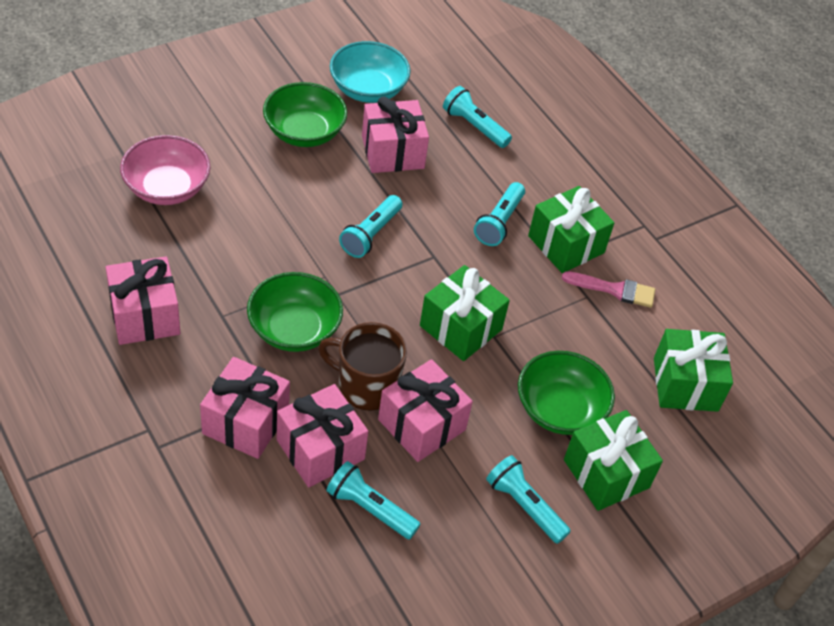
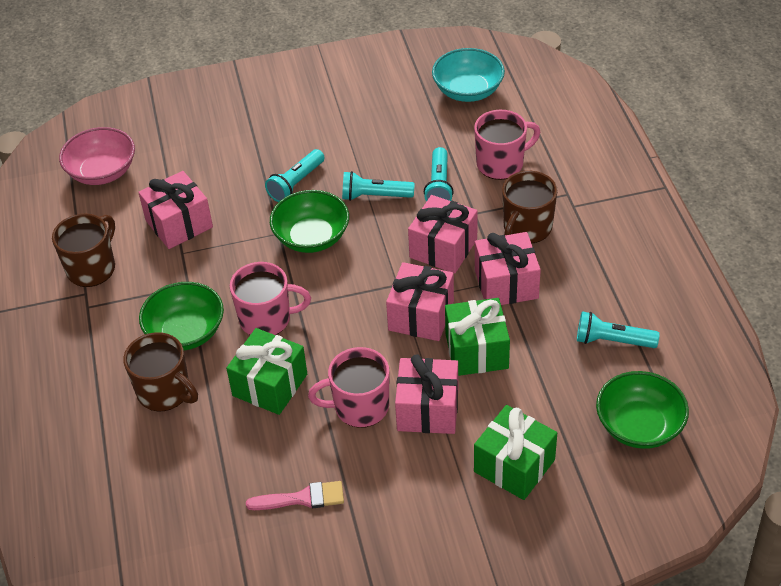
brown mug: [318,322,407,411] = 1 -> [52,214,115,287] [123,332,198,412] [502,171,558,243] = 3
green gift: [420,265,510,361] [528,186,615,273] [564,410,663,511] [654,329,733,412] = 4 -> [226,328,307,415] [445,298,510,376] [474,405,557,500] = 3
pink mug: none = 0 -> [230,262,311,335] [308,347,389,428] [474,110,540,180] = 3
turquoise flashlight: [326,461,420,539] [339,195,402,258] [443,86,512,148] [474,182,525,246] [486,455,571,544] = 5 -> [265,149,325,202] [342,171,415,201] [424,147,454,202] [577,311,660,348] = 4

